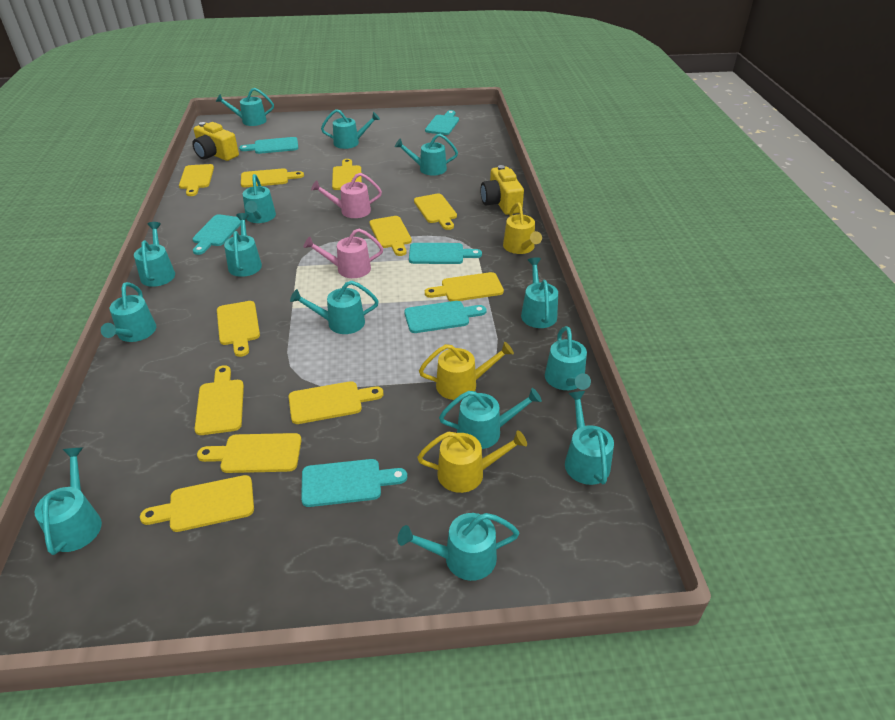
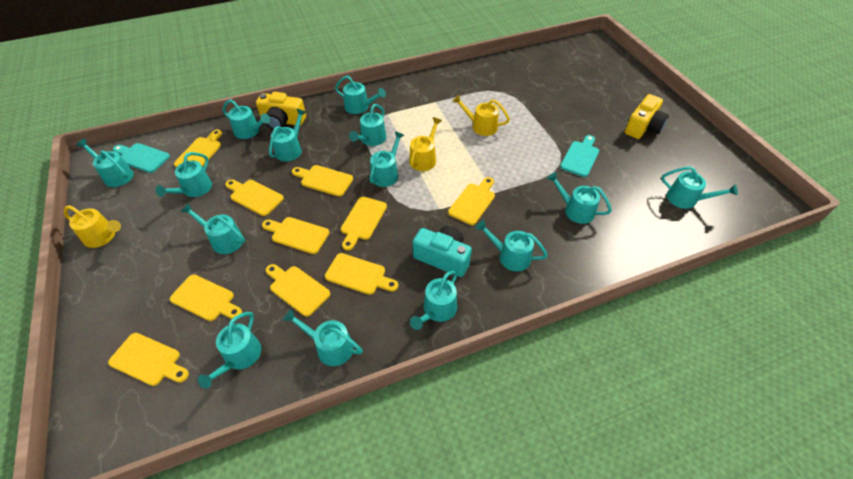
pink watering can: [304,229,383,278] [311,173,382,218] = 2 -> none = 0
turquoise camera: none = 0 -> [412,226,472,277] = 1
turquoise cutting board: [192,214,241,255] [239,137,298,154] [301,459,407,507] [404,301,486,333] [409,243,482,264] [425,110,459,135] = 6 -> [113,143,170,173] [560,135,599,177] = 2
yellow cutting board: [140,475,254,532] [179,164,214,196] [195,365,244,435] [197,433,302,473] [217,301,260,357] [241,168,304,187] [288,381,383,424] [332,159,362,190] [370,216,412,256] [414,193,457,230] [425,272,504,301] = 11 -> [108,333,189,386] [170,275,242,321] [174,130,222,167] [225,179,284,216] [262,217,329,254] [266,264,330,317] [292,165,353,196] [325,253,398,295] [341,197,387,251] [448,177,495,225] = 10

